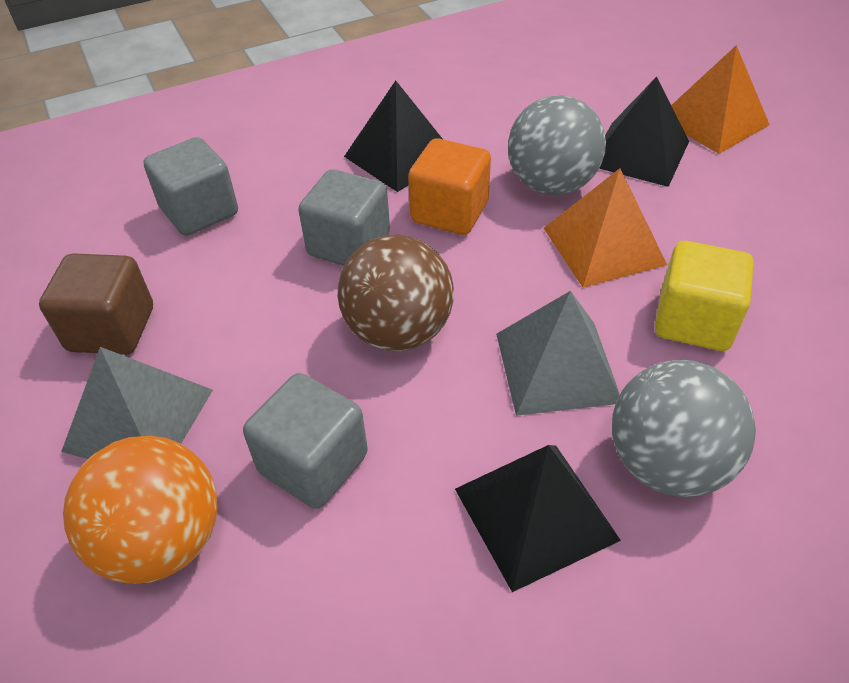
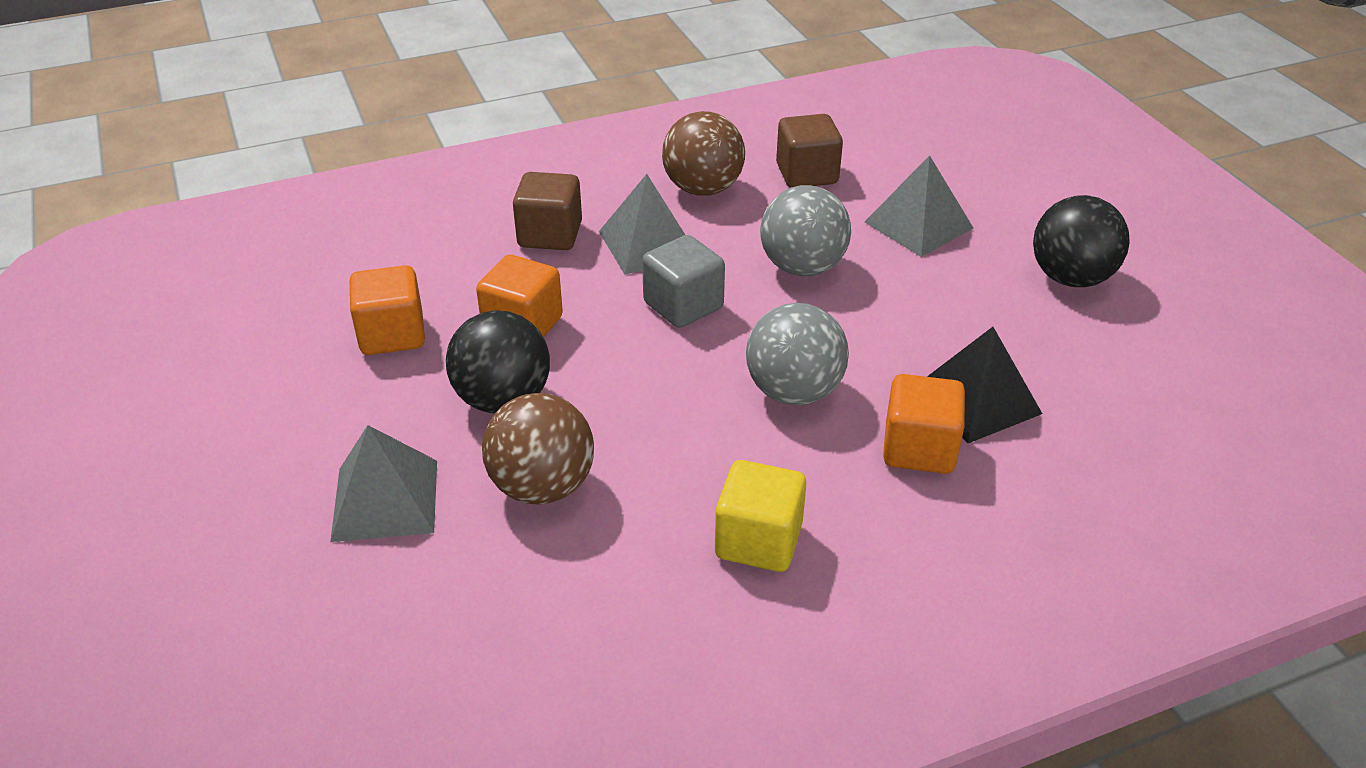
black ball: none = 0 -> [446,310,550,413] [1033,195,1130,287] = 2
black pyramid: [344,81,442,192] [455,445,621,592] [599,76,689,187] = 3 -> [927,327,1042,443] = 1
brown ball: [338,235,454,351] = 1 -> [482,393,594,505] [662,111,745,196] = 2
brown cube: [39,253,153,355] = 1 -> [513,172,582,250] [776,114,843,188] = 2
grey cube: [144,137,238,236] [243,373,368,509] [298,169,390,266] = 3 -> [642,235,725,328] = 1
grey pyramid: [61,347,213,459] [496,291,620,416] = 2 -> [330,425,437,542] [599,174,685,275] [865,155,973,257] = 3
orange ball: [63,436,218,584] = 1 -> none = 0
orange cube: [408,138,491,235] = 1 -> [350,265,425,355] [476,255,563,337] [883,374,965,474] = 3
orange pyramid: [543,168,667,288] [671,45,770,154] = 2 -> none = 0

